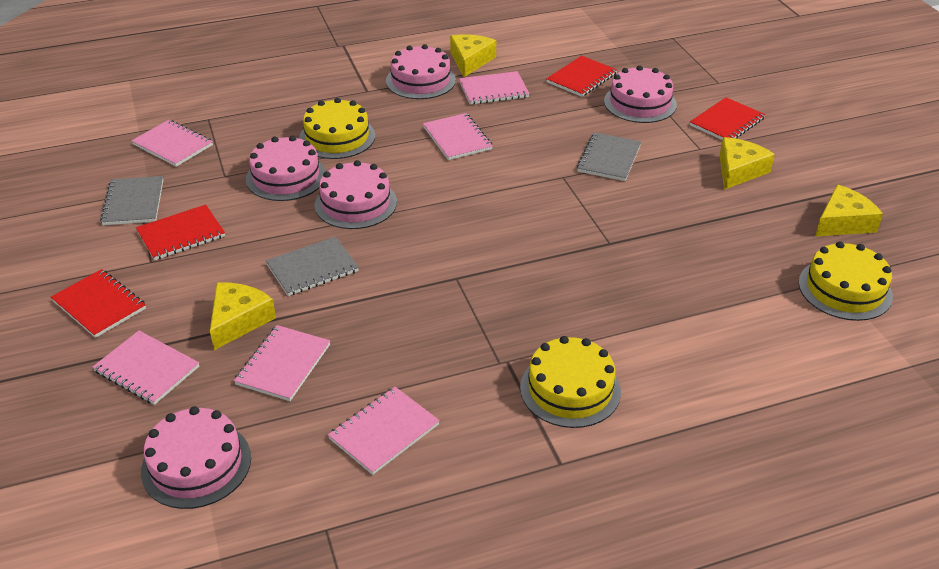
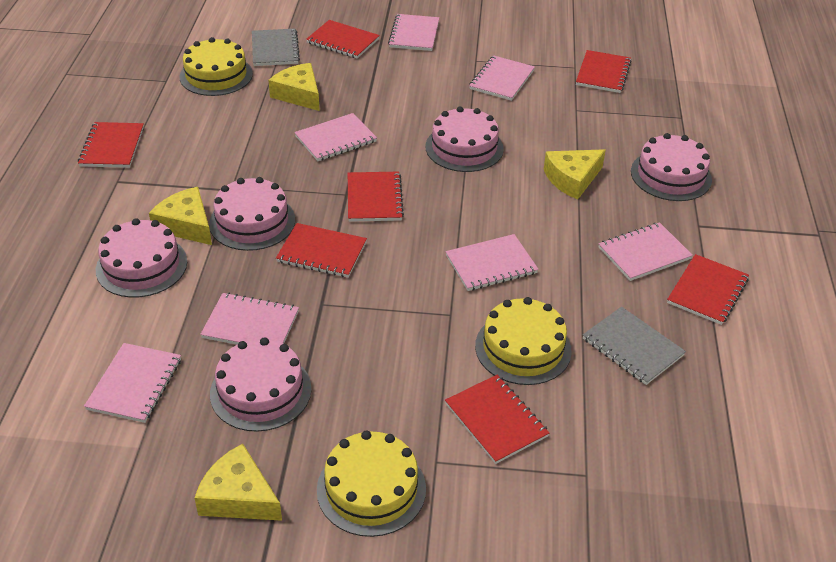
grey notebook: [100,176,163,225] [266,237,359,296] [577,132,642,181] = 3 -> [252,29,300,66] [583,307,686,385] = 2
pink notebook: [92,331,199,405] [131,120,213,167] [234,325,330,401] [328,387,440,475] [423,113,493,160] [459,71,530,105] = 6 -> [84,343,181,423] [200,293,299,345] [294,113,377,161] [388,14,439,51] [446,234,539,291] [469,55,535,101] [599,222,693,281] = 7
red notebook: [51,269,146,338] [136,205,225,260] [546,56,617,97] [690,97,766,140] = 4 -> [78,122,144,168] [276,223,367,278] [306,20,380,58] [348,172,404,222] [445,375,549,464] [576,50,632,93] [667,254,749,325] = 7

